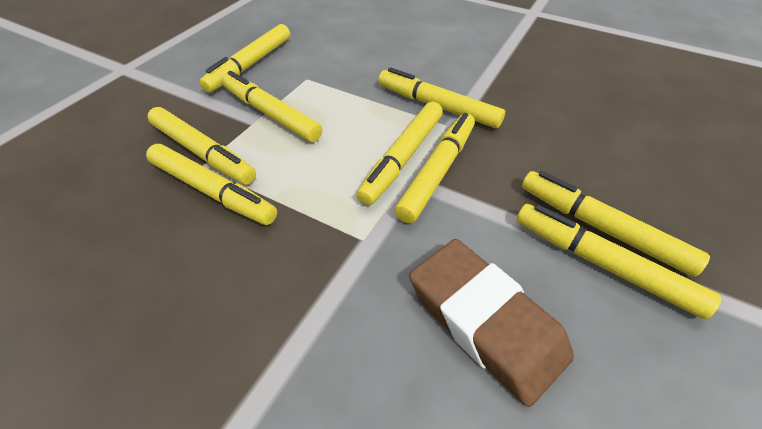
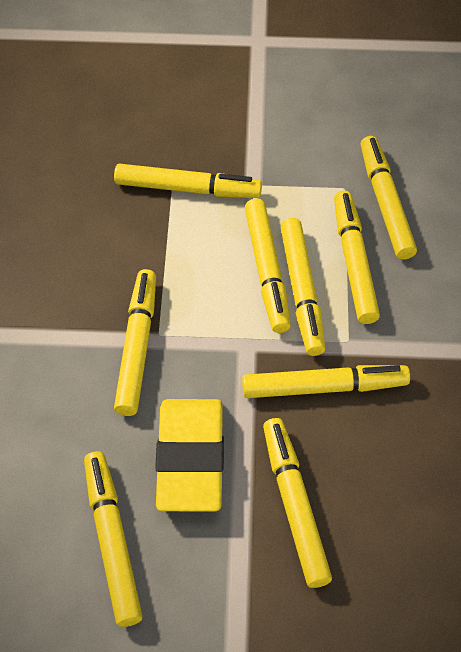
brown eraser: [409,239,574,407] = 1 -> none = 0
yellow eraser: none = 0 -> [155,399,224,512] = 1

